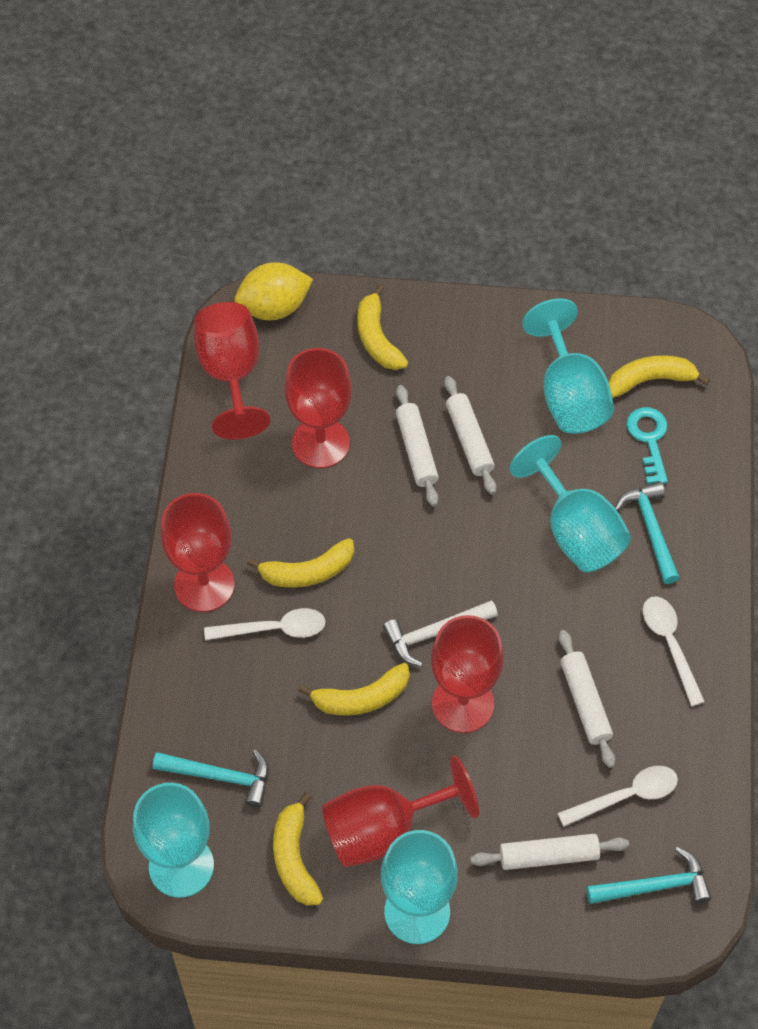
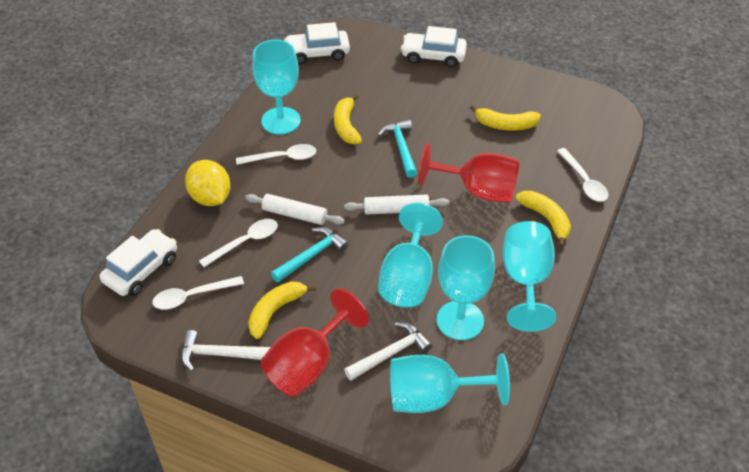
red goblet: [161,493,235,612] [194,302,270,440] [285,348,352,468] [322,756,479,868] [431,615,504,733] = 5 -> [261,288,369,397] [418,143,519,203] = 2
turquoise goblet: [133,783,214,898] [381,830,458,944] [510,435,631,572] [522,298,614,434] = 4 -> [252,40,301,135] [378,203,443,308] [390,353,510,413] [437,235,495,340] [503,221,556,332] = 5
turquoise hammer: [153,749,269,808] [586,846,712,904] [615,482,679,584] = 3 -> [271,227,349,283] [377,120,417,178] = 2
turquoise key: [626,407,668,484] = 1 -> none = 0
white car: none = 0 -> [100,229,177,296] [284,22,350,64] [401,26,467,68] = 3
white hammer: [383,600,498,666] = 1 -> [181,330,270,371] [344,322,433,381] = 2
white rolling pin: [396,385,439,506] [444,376,496,495] [470,834,629,870] [559,630,615,768] = 4 -> [245,194,345,225] [344,195,449,215] = 2
white spoon: [204,608,325,640] [557,766,678,827] [643,596,705,706] = 3 -> [152,276,244,310] [199,219,278,267] [236,144,316,165] [557,148,608,202] = 4
yellow banana: [247,538,354,588] [273,792,323,906] [299,663,410,716] [357,285,408,370] [609,355,710,398] = 5 -> [248,281,317,339] [334,94,362,144] [470,105,541,131] [516,191,571,247] = 4

